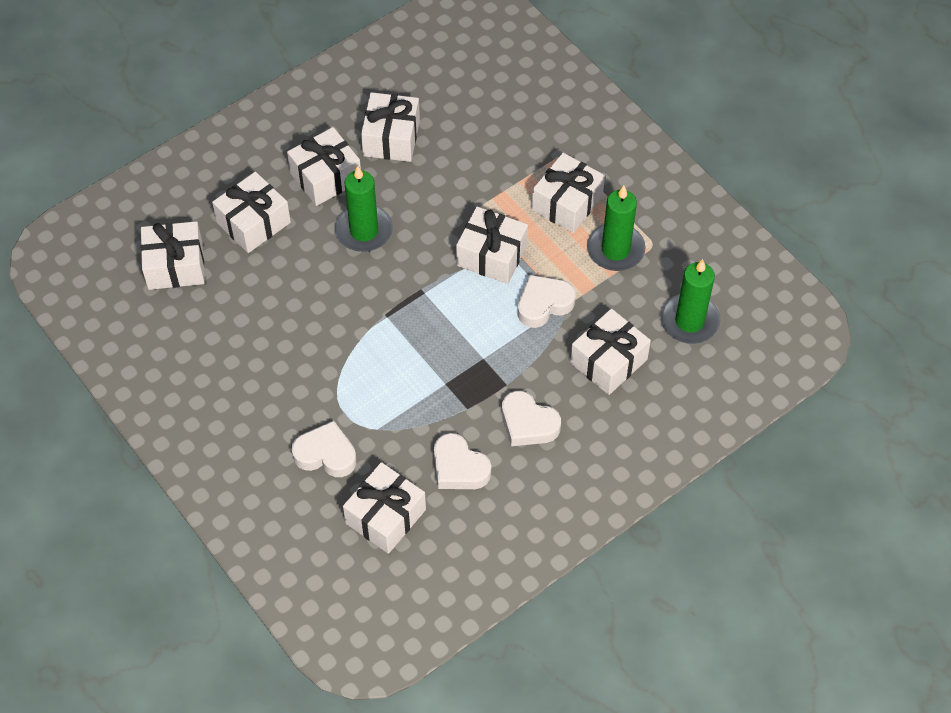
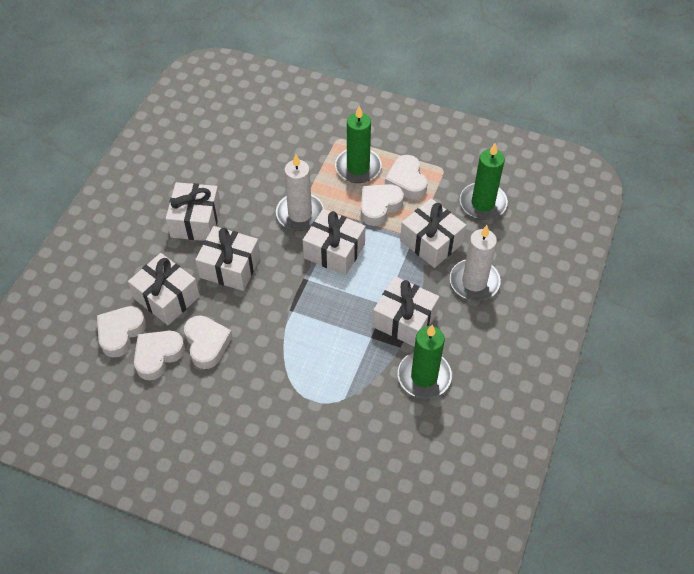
white candle: none = 0 -> [276,154,324,231] [450,225,501,301] = 2
white gift: [141,221,205,290] [212,172,291,253] [287,127,361,206] [343,462,426,554] [361,92,420,162] [456,207,528,284] [532,153,605,233] [570,309,651,395] = 8 -> [128,253,200,325] [166,182,221,241] [195,226,260,291] [303,209,366,276] [373,276,439,347] [400,198,466,268] = 6
white heart: [292,421,357,477] [434,433,491,489] [502,391,561,446] [518,275,576,328] = 4 -> [97,306,146,357] [134,331,185,380] [184,315,232,369] [361,184,404,226] [385,155,428,199] = 5

